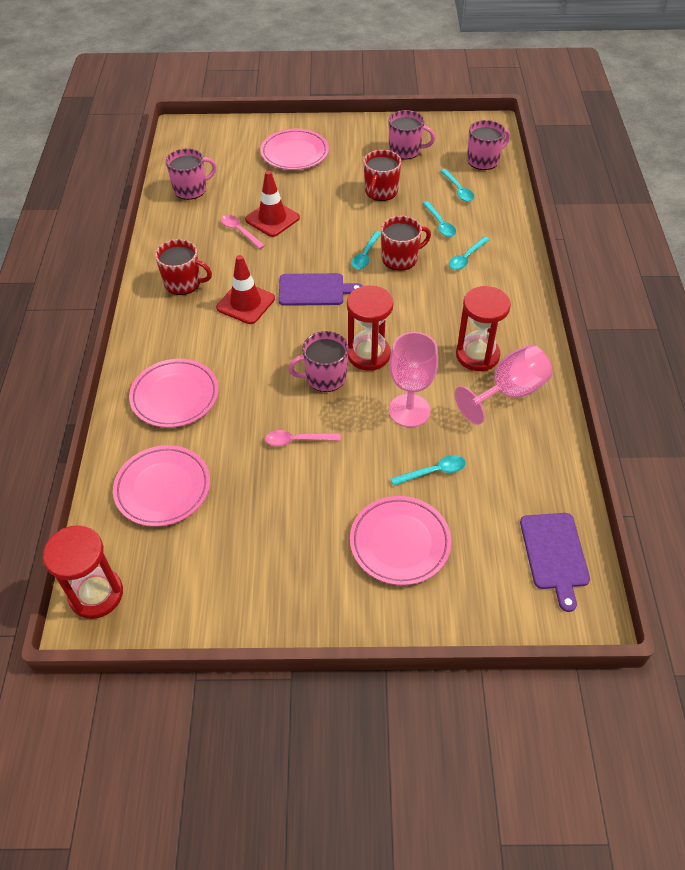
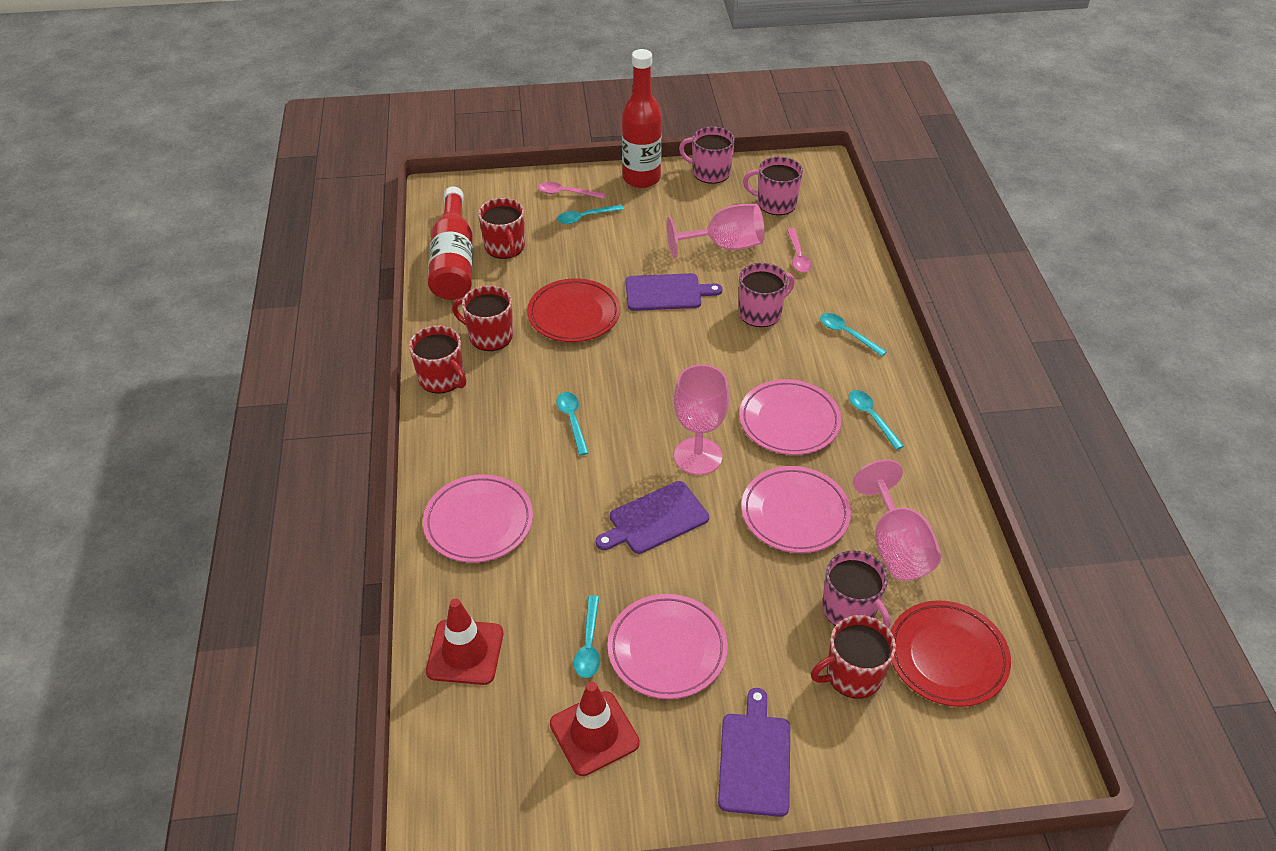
pink goblet: [389,332,438,427] [455,345,553,425] = 2 -> [666,204,764,258] [674,364,729,475] [853,459,941,581] = 3
purple cutting board: [279,273,363,306] [520,513,590,612] = 2 -> [596,481,709,554] [626,273,722,311] [718,688,790,817] = 3
red bottle: none = 0 -> [428,187,473,300] [622,49,662,188] = 2
red hourglass: [43,525,123,619] [347,285,394,371] [456,286,511,371] = 3 -> none = 0
red mug: [155,239,212,295] [364,150,401,201] [381,216,431,271] = 3 -> [409,326,466,394] [452,285,513,351] [478,198,525,259] [811,615,896,699] = 4
red plate: none = 0 -> [527,278,620,342] [891,600,1011,707] = 2

